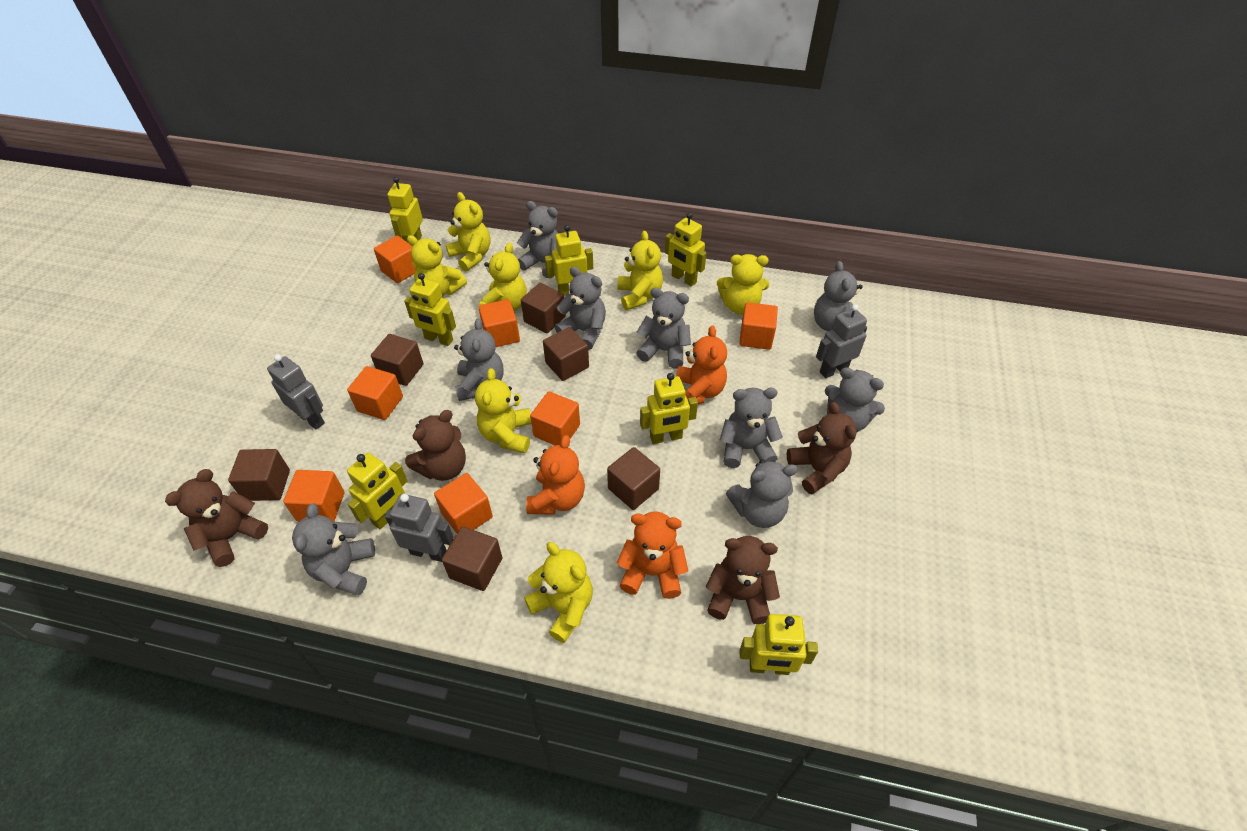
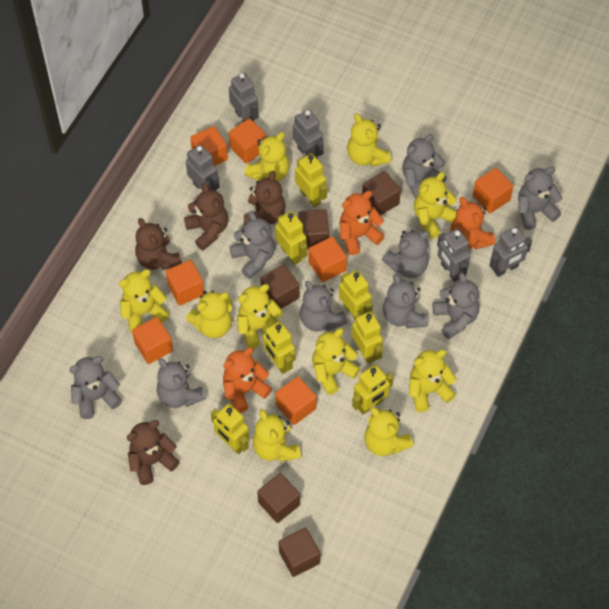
brown cube: [228,449,290,501] [371,334,423,386] [442,526,503,591] [521,283,566,333] [543,327,589,381] [607,447,660,510] = 6 -> [257,473,300,523] [260,264,300,309] [279,528,321,577] [298,209,329,249] [362,171,401,215] = 5
grey robot: [267,354,325,430] [385,494,454,562] [816,304,867,378] = 3 -> [186,145,220,191] [229,73,259,122] [293,109,324,159] [437,229,471,282] [489,226,532,277] = 5
yellow teddy bear: [407,235,467,297] [446,192,490,272] [475,368,532,453] [480,243,527,311] [524,542,593,643] [617,231,663,310] [717,254,769,315] = 7 -> [119,269,169,333] [186,291,232,338] [237,284,283,348] [244,132,289,182] [253,409,301,462] [312,328,361,395] [347,113,391,167] [364,407,414,456] [409,350,457,412] [414,172,457,239] = 10

